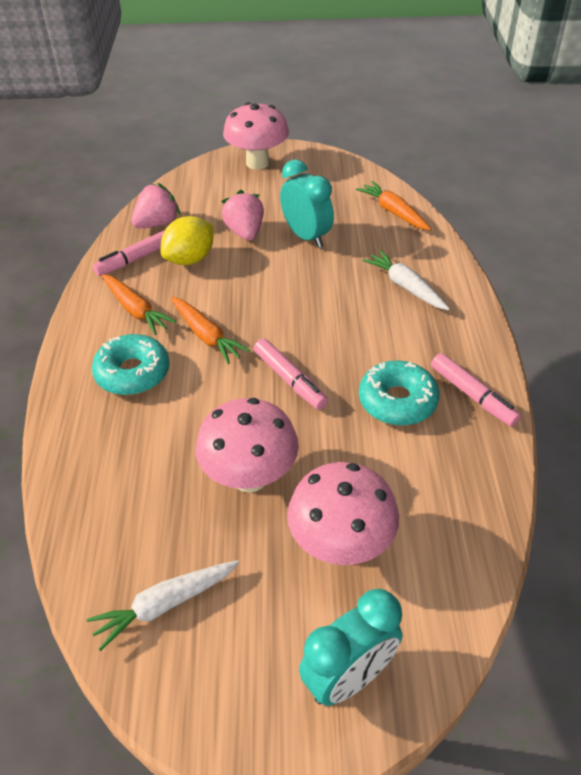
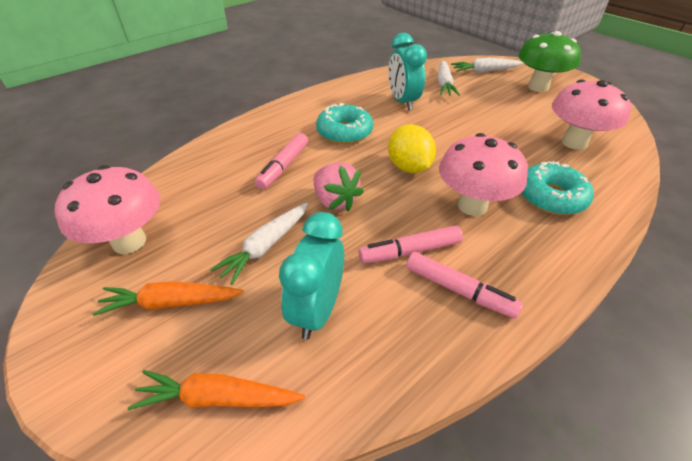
green mushroom: none = 0 -> [518,31,581,92] = 1
orange carrot: [101,274,177,335] [171,297,250,364] [356,181,431,230] = 3 -> [93,281,244,316] [128,370,305,410] = 2
pink strawberry: [131,183,180,228] [222,190,264,241] = 2 -> [314,162,364,212] = 1
white carrot: [87,560,239,651] [363,250,450,310] = 2 -> [210,203,308,285] [437,60,460,96] [451,58,523,73] = 3

